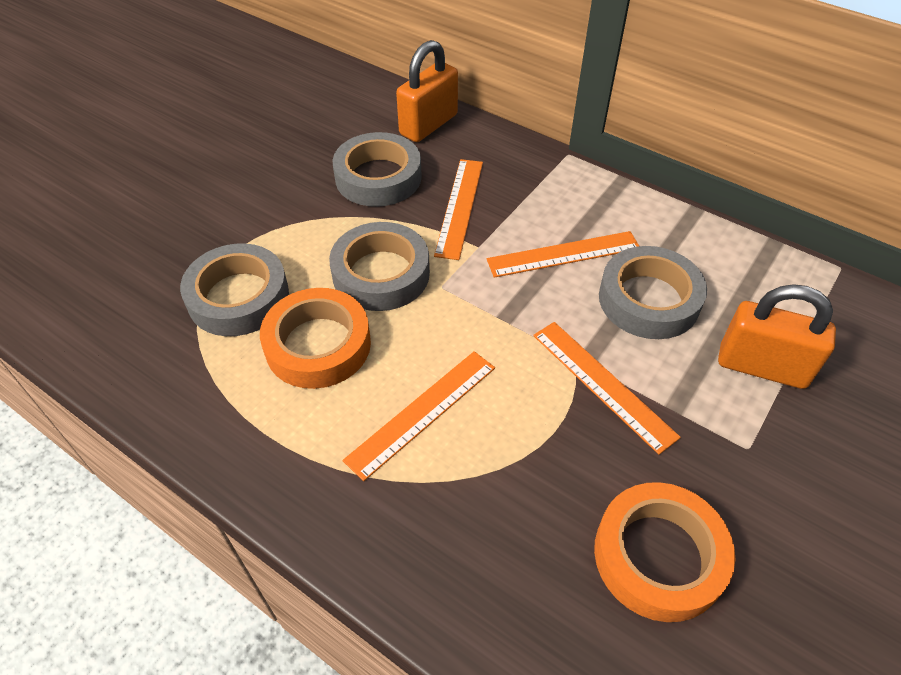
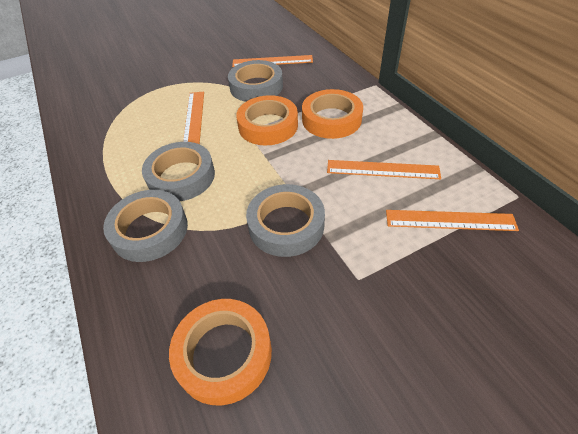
orange padlock: [396,40,458,142] [718,284,836,389] = 2 -> none = 0
orange tape: [260,288,371,389] [594,482,735,622] = 2 -> [169,299,272,405] [236,95,298,145] [302,89,363,139] = 3

